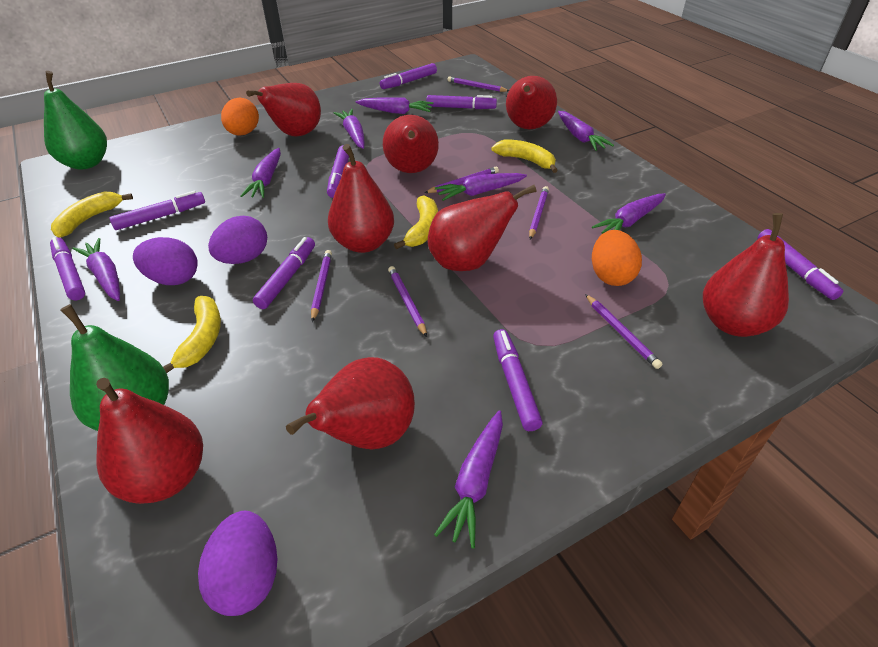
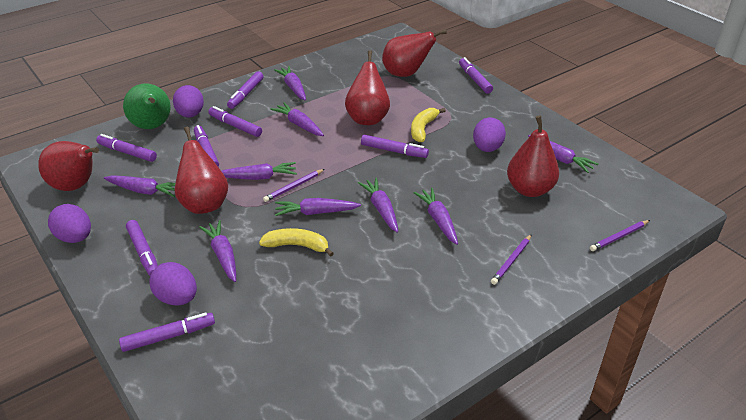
green pear: [44,71,107,170] [61,304,169,431] = 2 -> [123,84,171,129] = 1
orange egg: [221,98,259,135] [592,230,642,286] = 2 -> none = 0
purple carrot: [72,238,120,301] [241,148,281,198] [333,109,365,149] [356,97,433,114] [434,410,503,548] [435,173,527,201] [558,111,614,151] [592,193,666,234] = 8 -> [104,175,175,197] [199,220,236,282] [222,162,297,180] [270,102,324,136] [274,66,306,101] [275,198,361,216] [358,178,398,233] [414,188,458,245] [528,135,599,173] = 9
purple egg: [133,237,198,285] [198,511,277,616] [208,216,267,264] = 3 -> [48,204,91,243] [149,262,197,305] [173,85,204,117] [473,118,506,152] = 4
purple pencil: [311,250,332,322] [388,266,427,337] [425,167,499,193] [447,76,509,92] [529,186,549,240] [585,294,662,369] = 6 -> [263,169,325,202] [491,234,532,285] [590,220,650,251] = 3
red pear: [96,378,203,504] [246,83,321,136] [286,357,415,450] [328,144,394,253] [383,115,439,173] [428,185,536,271] [506,76,557,129] [703,213,789,337] = 8 -> [38,141,99,191] [175,127,228,214] [345,50,390,125] [382,29,447,77] [507,115,559,197] = 5
yellow banana: [51,192,133,237] [163,296,221,373] [394,195,438,249] [491,139,558,173] = 4 -> [259,228,334,257] [411,108,446,142] = 2

